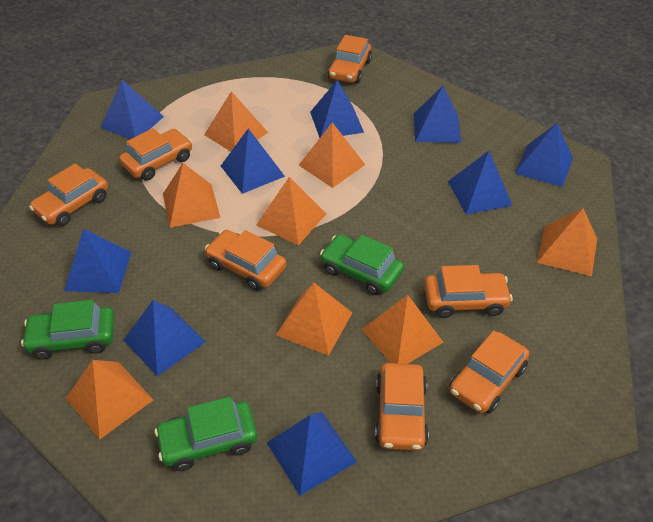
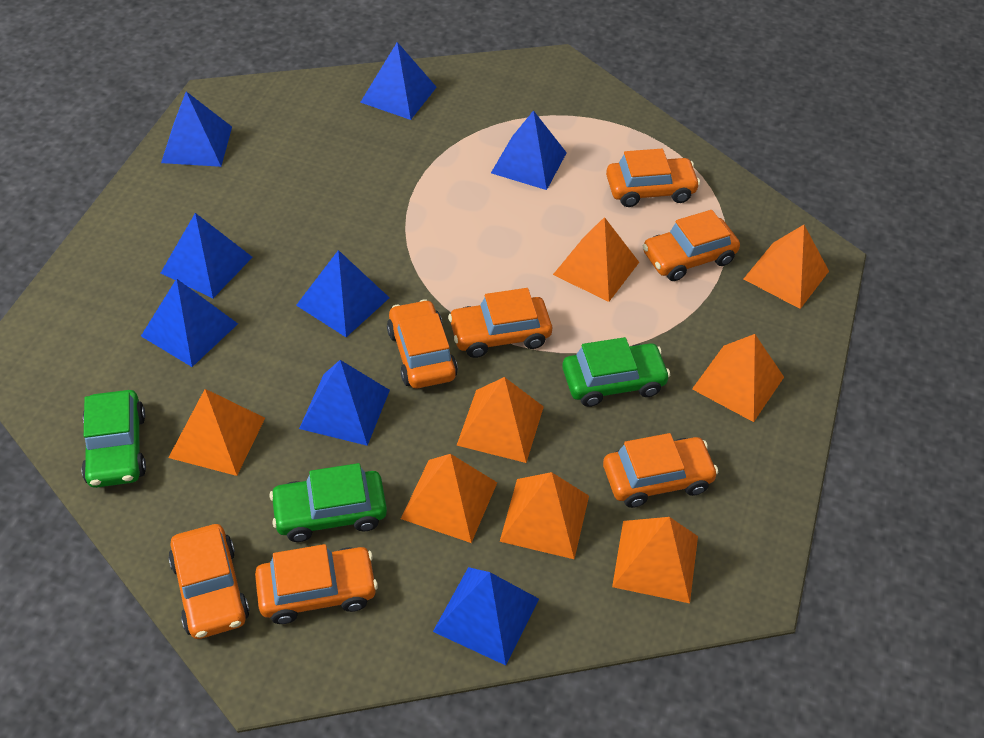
blue pyramid: [64,229,131,293] [100,80,164,139] [124,300,206,376] [221,129,285,194] [267,412,357,496] [310,80,364,138] [414,86,461,143] [448,151,513,215] [515,123,573,187] = 9 -> [141,279,238,367] [161,92,232,167] [161,213,253,298] [296,250,390,337] [299,360,390,446] [360,42,437,120] [433,567,539,665] [491,110,567,190] = 8

